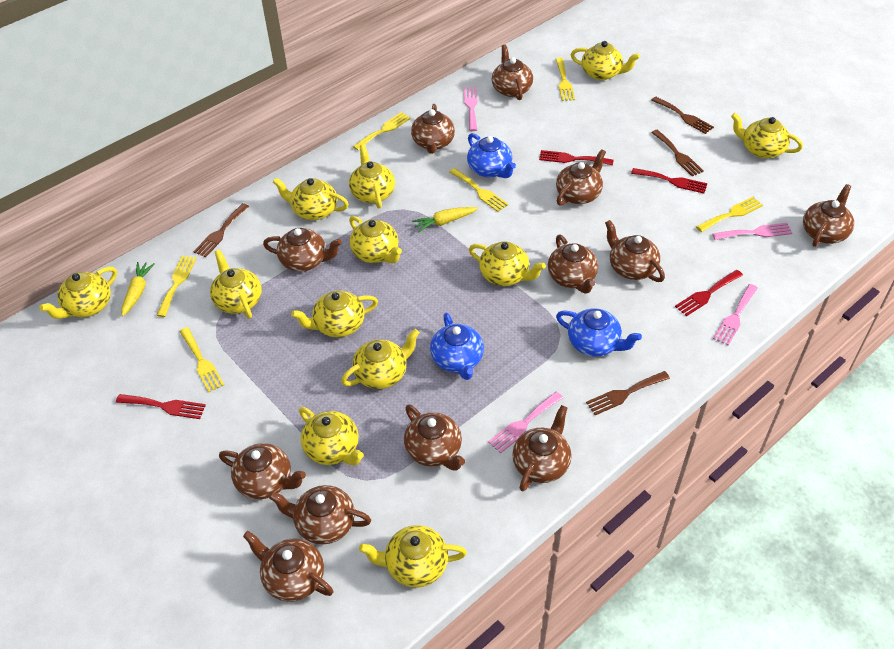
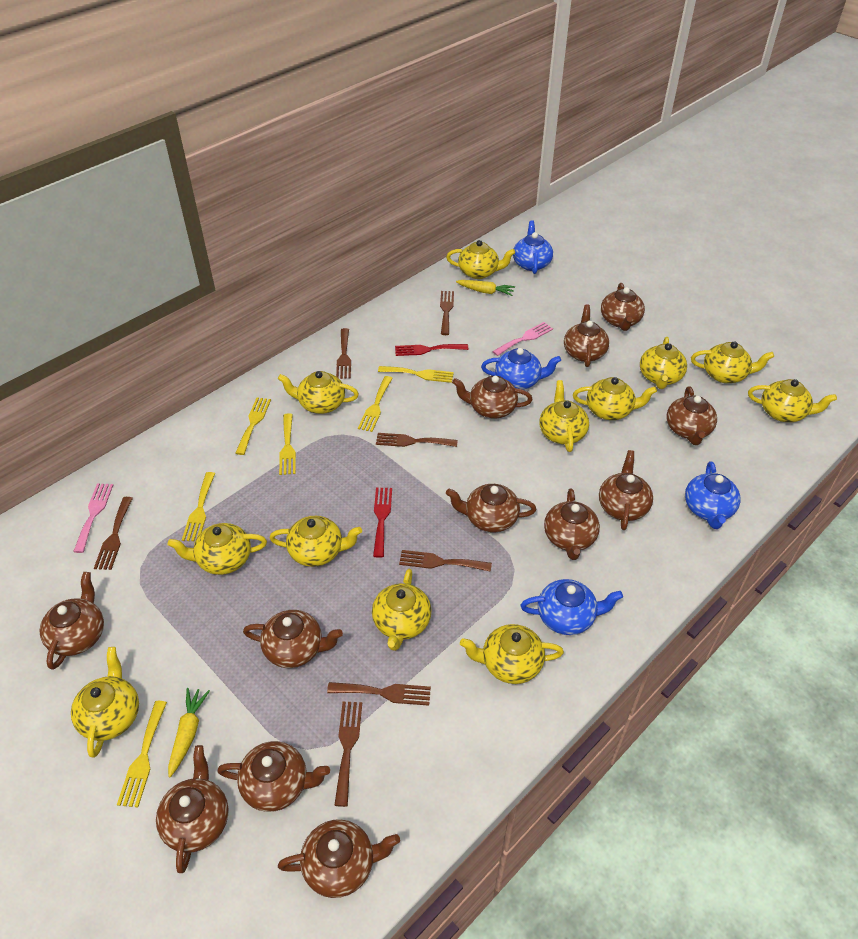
blue teapot: [430,312,484,380] [467,133,516,178] [556,308,642,357] = 3 -> [481,348,561,390] [513,220,553,274] [520,579,623,635] [685,461,741,529] = 4
brown fork: [193,203,249,257] [586,371,670,415] [651,97,714,134] [651,130,704,176] = 4 -> [94,497,133,570] [327,682,431,706] [334,702,362,807] [336,328,351,379] [376,433,458,447] [399,550,492,572] [440,291,454,335] = 7
pink fork: [463,87,478,131] [488,391,563,454] [712,223,793,240] [713,284,758,345] = 4 -> [73,483,113,553] [492,322,553,356] = 2
red fork: [116,394,206,419] [539,150,614,165] [631,168,707,193] [675,270,743,316] = 4 -> [373,488,392,558] [395,344,468,356] = 2

